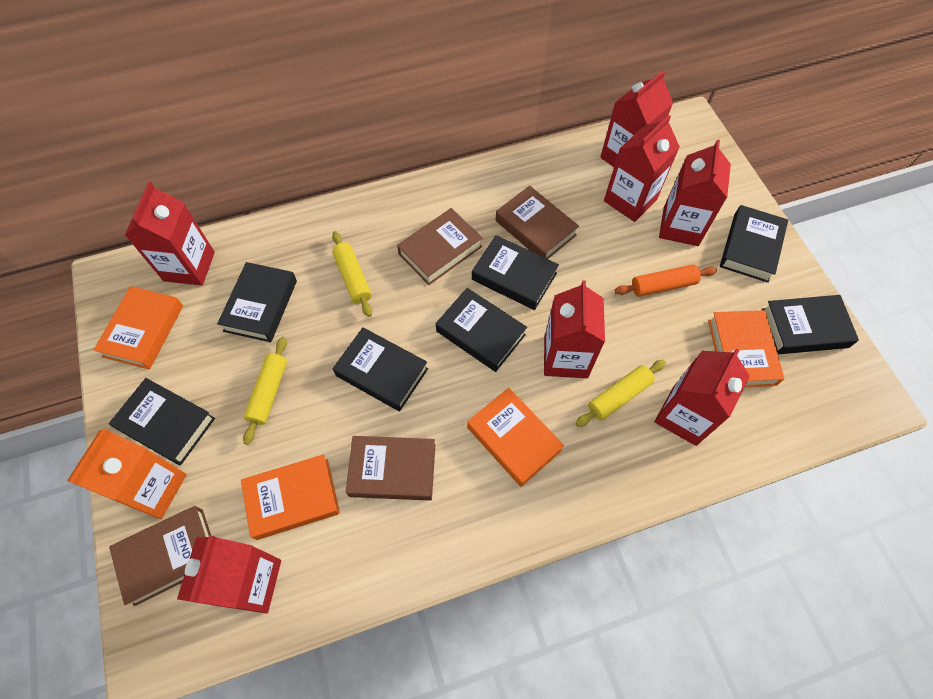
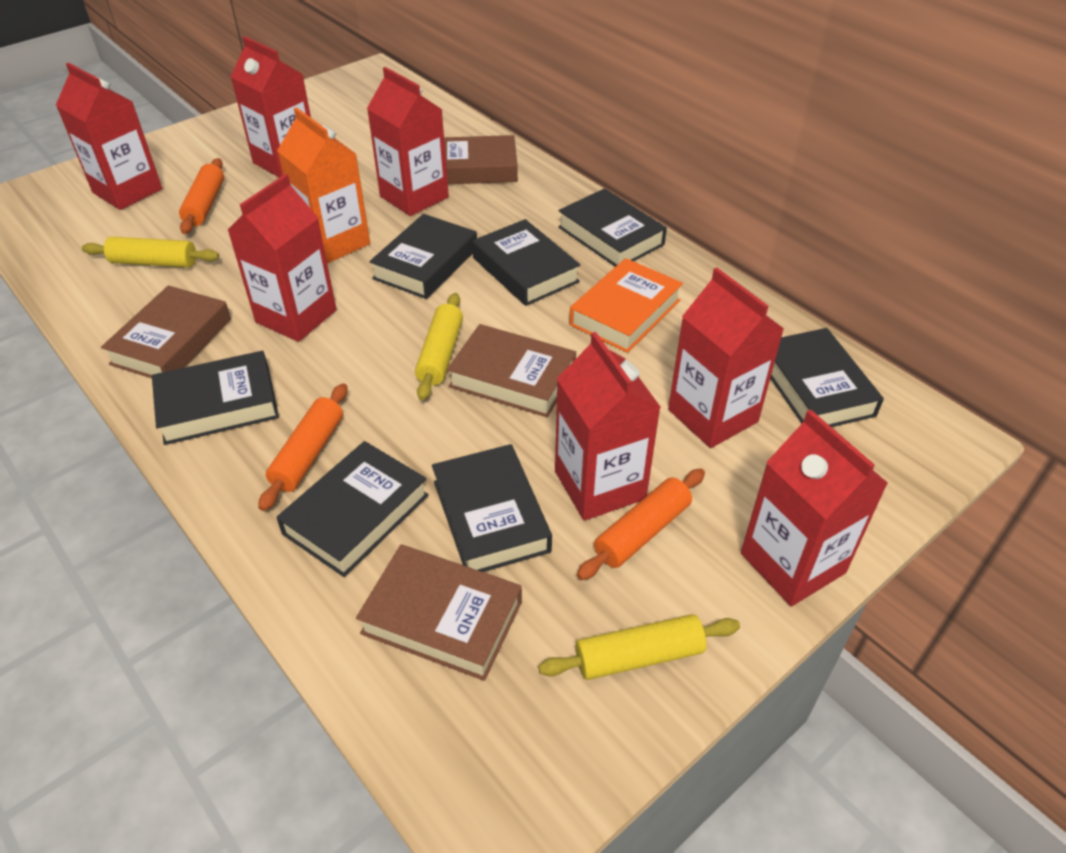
orange book: [94,286,183,370] [241,454,340,540] [467,388,564,487] [708,310,785,387] = 4 -> [569,258,683,353] = 1
orange rolling pin: [614,265,717,297] = 1 -> [179,158,224,234] [258,383,348,511] [577,468,705,580] = 3

